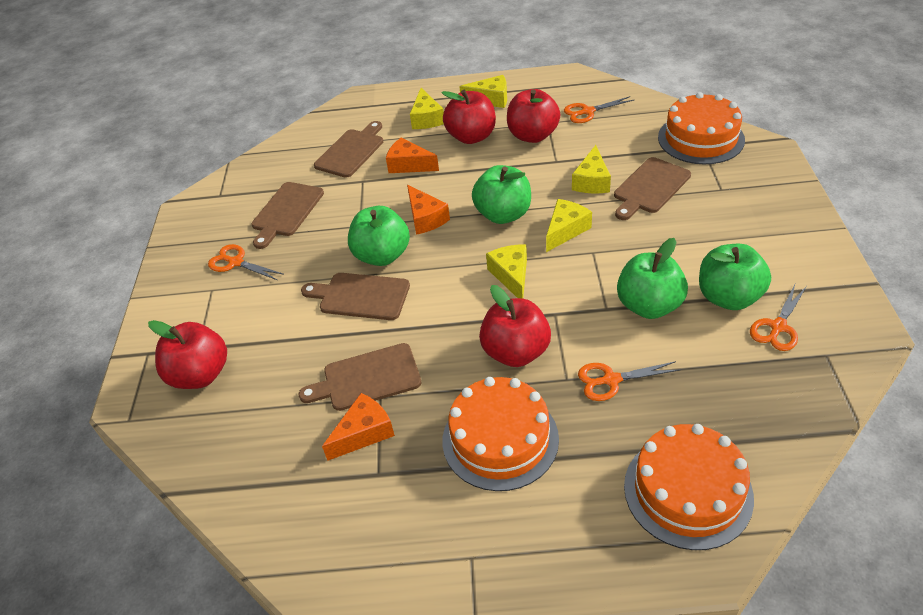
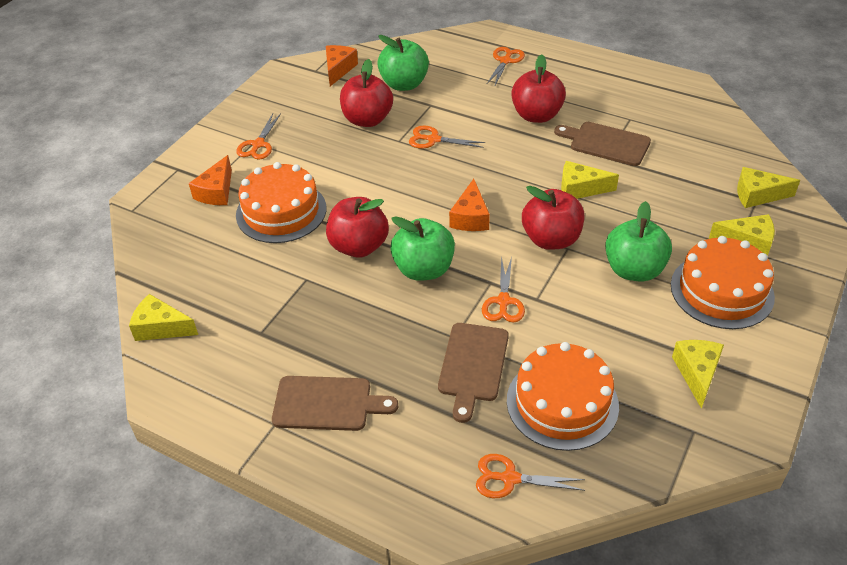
brown cutting board: [251,182,324,249] [299,343,421,411] [301,273,410,320] [314,121,383,178] [614,157,691,220] = 5 -> [272,376,398,431] [438,323,509,423] [554,122,651,166] = 3
green apple: [348,206,410,266] [472,165,531,224] [617,238,688,319] [699,244,771,310] = 4 -> [377,35,429,91] [390,216,455,281] [605,201,672,282] = 3
orange scissors: [208,244,284,280] [564,96,634,123] [578,361,679,401] [750,282,807,351] = 4 -> [236,114,281,160] [409,126,486,149] [476,454,585,498] [482,256,525,323] [486,47,525,87] = 5

